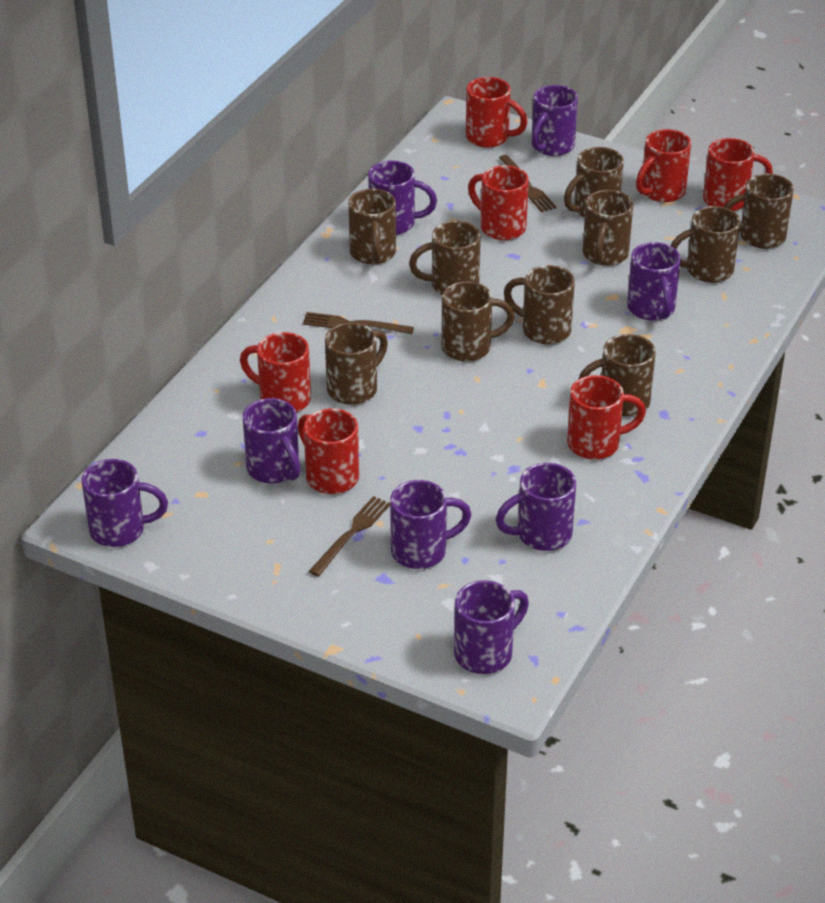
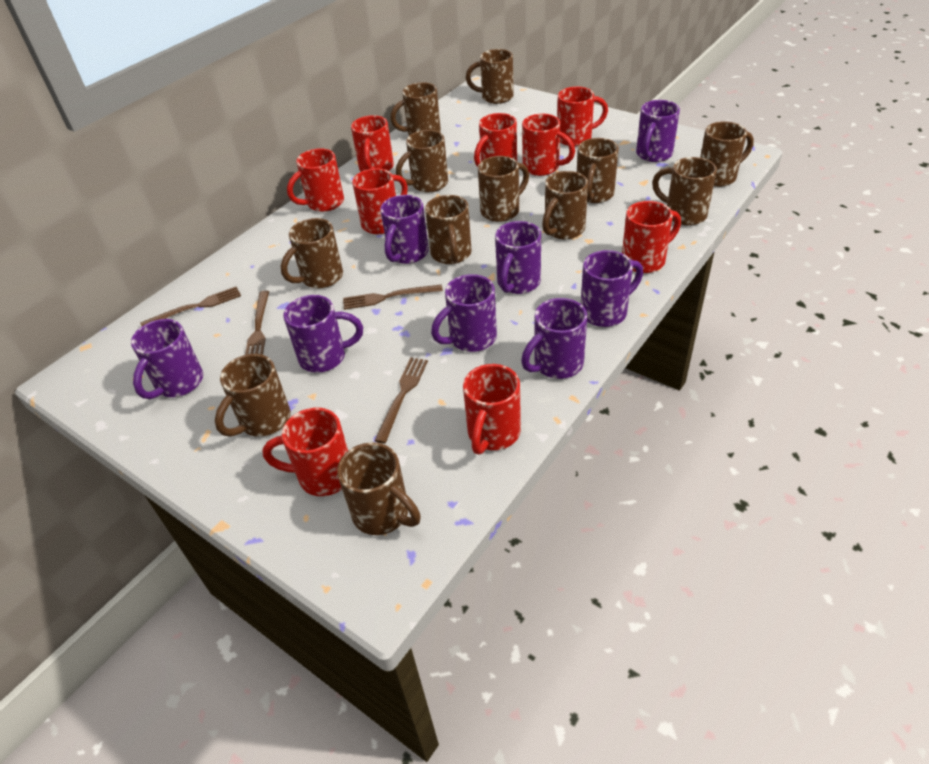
brown fork: [303,312,414,334] [309,496,390,577] [499,155,557,212] = 3 -> [140,287,241,326] [245,291,269,355] [343,284,443,310] [374,357,428,443] = 4
brown mug: [325,323,388,405] [348,189,396,264] [409,221,481,295] [441,281,515,362] [504,265,575,345] [564,147,624,218] [579,334,656,416] [582,190,633,266] [671,206,740,283] [724,174,794,249] = 10 -> [215,354,291,437] [281,218,343,288] [337,442,421,535] [390,82,441,135] [396,130,448,193] [425,195,472,264] [466,49,514,104] [478,156,529,222] [542,171,588,239] [577,138,619,203] [652,157,717,226] [700,121,754,187] = 12
red mug: [240,332,311,412] [298,408,359,494] [466,77,528,148] [468,165,529,240] [567,375,646,460] [636,129,691,202] [703,138,773,211] = 7 -> [262,408,348,496] [287,148,344,212] [351,115,394,172] [352,168,408,234] [463,364,521,455] [474,113,517,167] [522,114,575,176] [557,87,608,146] [622,201,681,273] = 9

